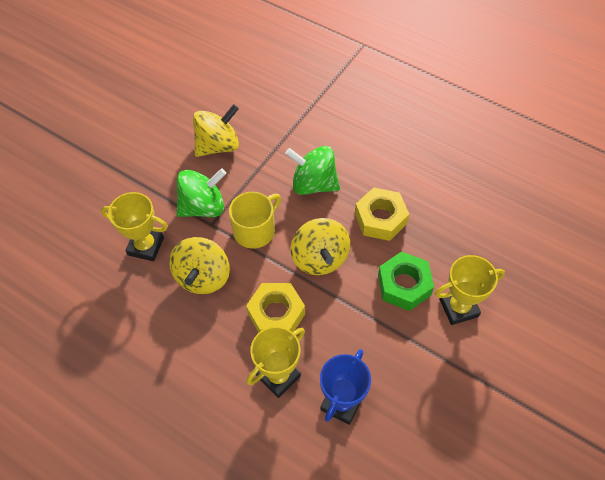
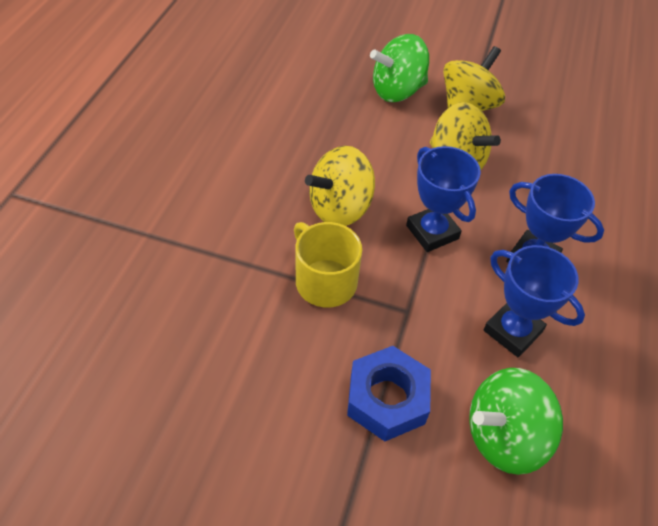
blue nut: none = 0 -> [347,346,431,441] = 1
blue trophy: [320,349,371,425] = 1 -> [406,146,481,252] [484,245,585,357] [506,174,604,263] = 3
green nut: [378,252,434,311] = 1 -> none = 0
yellow nut: [246,283,305,333] [355,187,409,241] = 2 -> none = 0
yellow trophy: [101,192,168,261] [246,326,305,398] [435,255,505,325] = 3 -> none = 0

